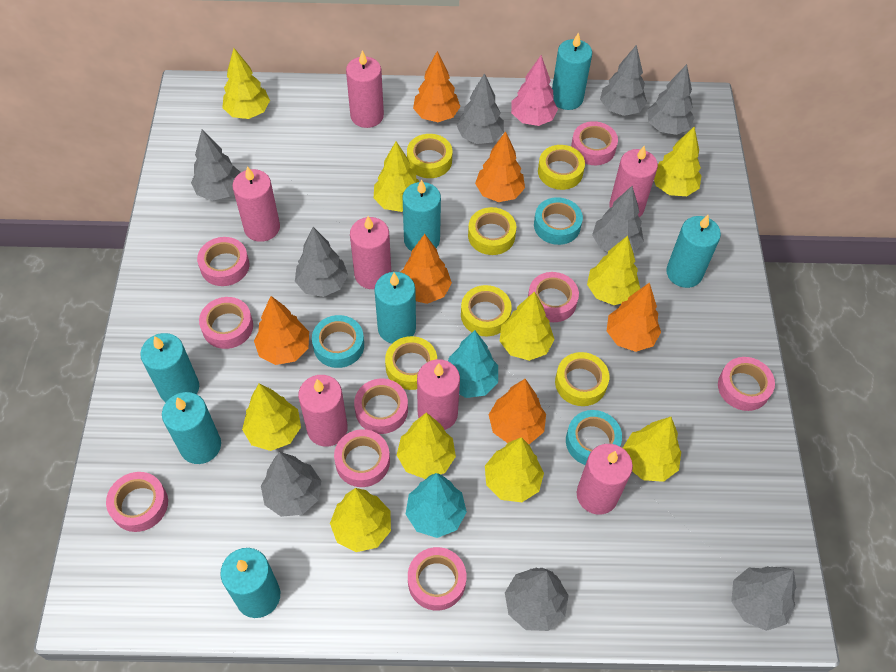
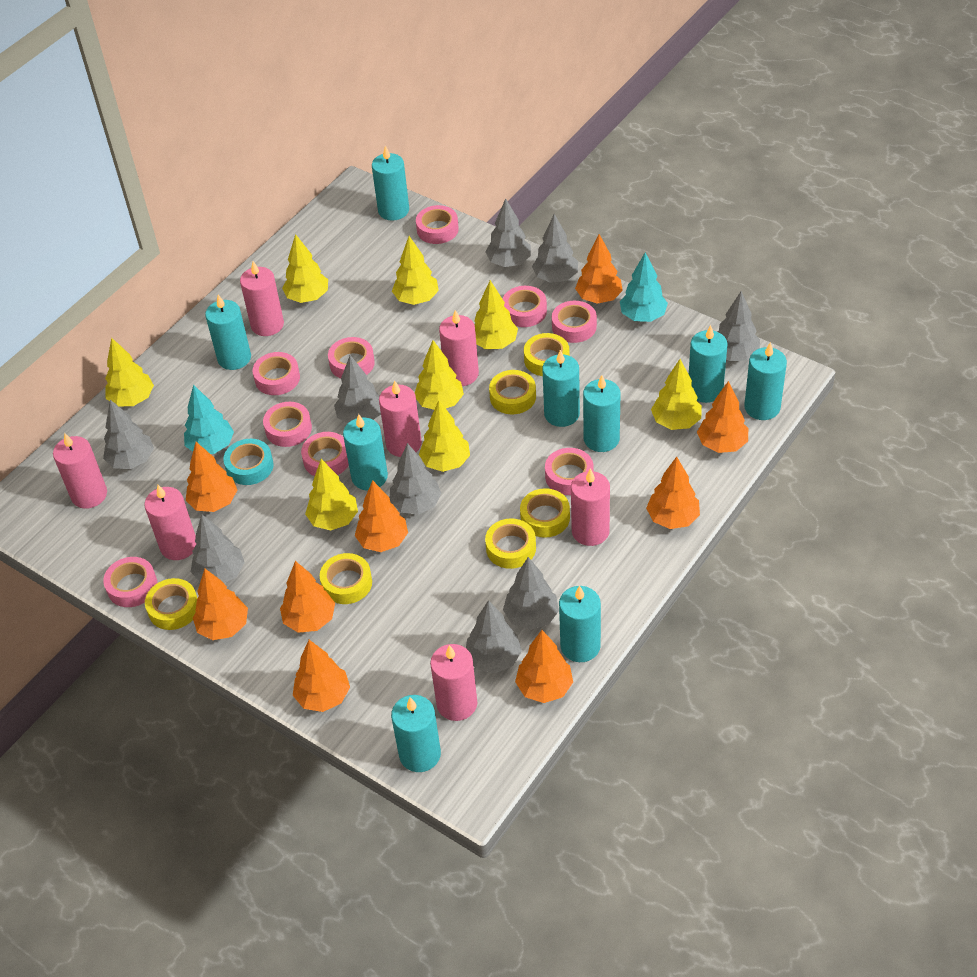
orange tree: [254,296,309,365] [400,234,452,304] [413,51,460,122] [475,131,525,202] [489,379,546,444] [607,282,661,352] = 6 -> [186,442,237,512] [193,569,248,640] [280,561,335,633] [293,640,350,712] [355,480,408,552] [515,630,573,703] [575,234,623,304] [646,457,700,529] [697,381,748,453] = 9
pink tree: [511,55,558,126] = 1 -> none = 0
turquoise candle: [140,333,199,402] [162,392,221,464] [220,548,280,618] [374,272,416,344] [402,179,441,251] [552,32,592,110] [666,215,721,288] = 7 -> [205,295,251,370] [343,414,388,491] [372,146,409,221] [391,695,441,772] [542,350,580,427] [559,585,601,662] [583,375,620,452] [689,325,728,403] [744,342,787,420] = 9
turquoise tape: [312,315,364,368] [534,197,583,245] [566,410,622,465] = 3 -> [223,439,274,485] = 1
yellow tree: [222,48,270,119] [242,384,301,451] [330,488,391,552] [374,142,419,212] [397,412,456,479] [485,437,544,502] [500,291,555,361] [587,236,640,305] [623,417,681,482] [654,127,701,196] = 10 -> [105,338,154,406] [282,234,328,303] [305,459,358,530] [392,236,439,305] [415,340,464,410] [419,401,470,472] [474,280,518,349] [651,359,702,430] = 8

